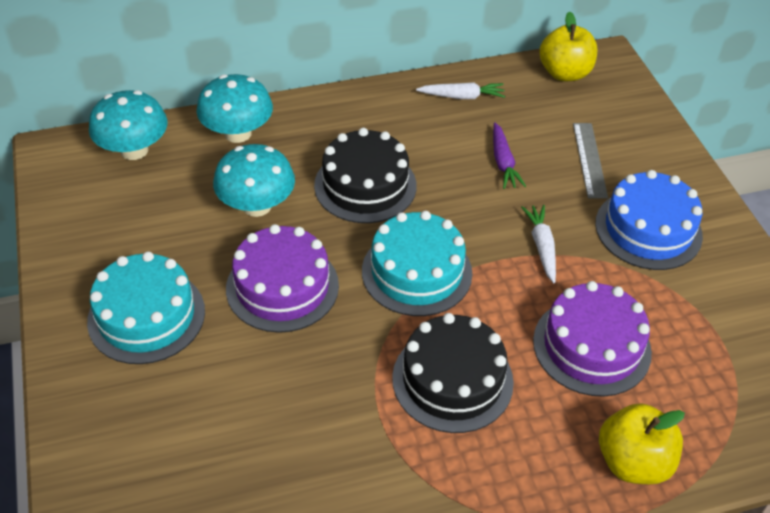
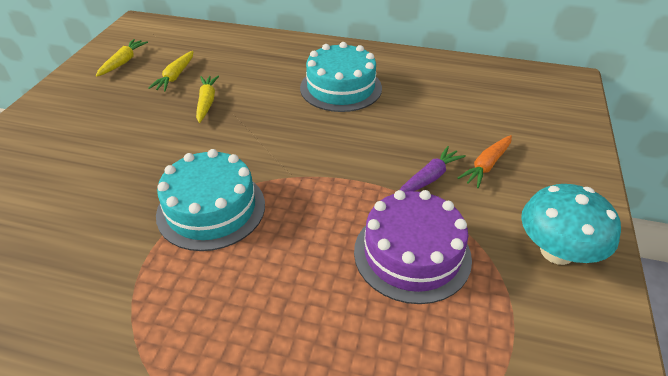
black cake: [314,128,417,223] [392,313,514,433] = 2 -> none = 0
blue cake: [595,170,703,270] = 1 -> none = 0
grey ruler: [573,123,608,199] = 1 -> none = 0
orange carrot: none = 0 -> [458,135,512,188] = 1
purple cake: [226,224,339,333] [533,281,652,397] = 2 -> [354,190,472,304] = 1
turquoise mushroom: [89,90,168,160] [196,74,273,143] [213,144,295,217] = 3 -> [521,184,621,265] = 1
white carrot: [416,82,505,99] [521,205,556,283] = 2 -> none = 0
yellow apple: [539,11,597,81] [599,403,685,484] = 2 -> none = 0
yellow carrot: none = 0 -> [96,39,148,77] [148,51,194,91] [196,75,219,123] = 3

